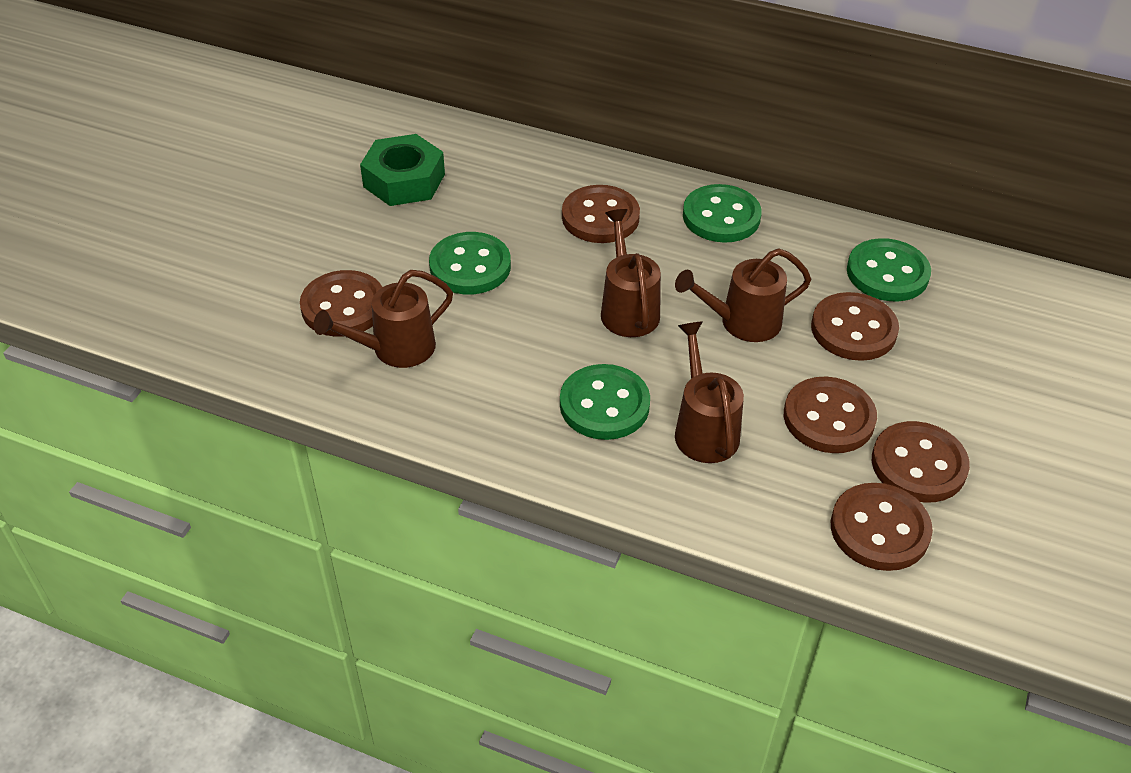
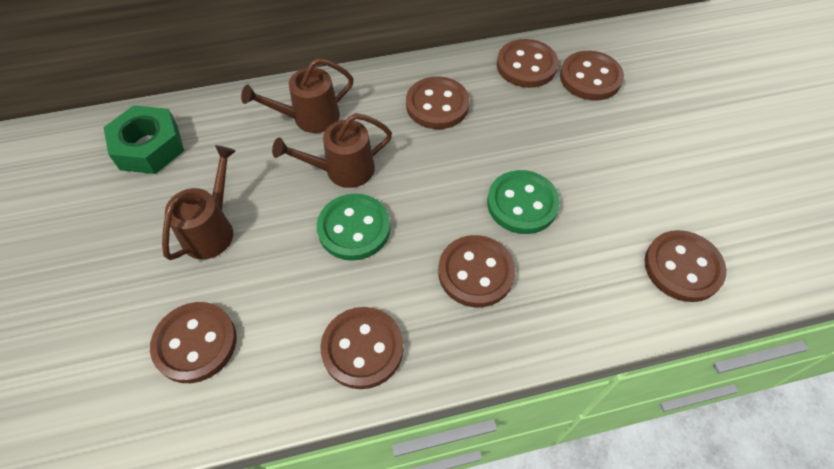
brown button: [300,270,382,337] [562,185,640,243] [784,377,877,453] [811,292,899,361] [831,483,933,571] [872,421,970,502] = 6 -> [150,302,237,383] [321,307,403,389] [406,76,470,129] [438,235,516,307] [497,39,558,88] [560,51,624,101] [645,230,727,302] = 7
brown watering can: [314,270,453,368] [601,209,661,337] [675,248,811,342] [675,322,744,463] = 4 -> [162,145,236,260] [241,58,354,133] [272,113,392,188] = 3
green button: [429,232,511,295] [560,364,650,440] [683,184,762,243] [847,238,931,301] = 4 -> [317,194,390,261] [487,170,560,234] = 2

